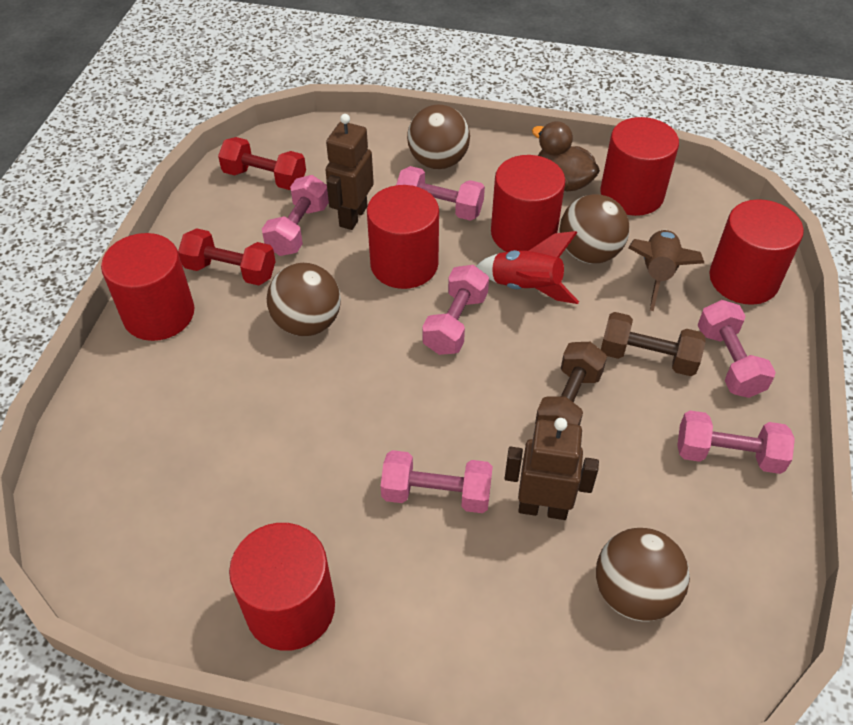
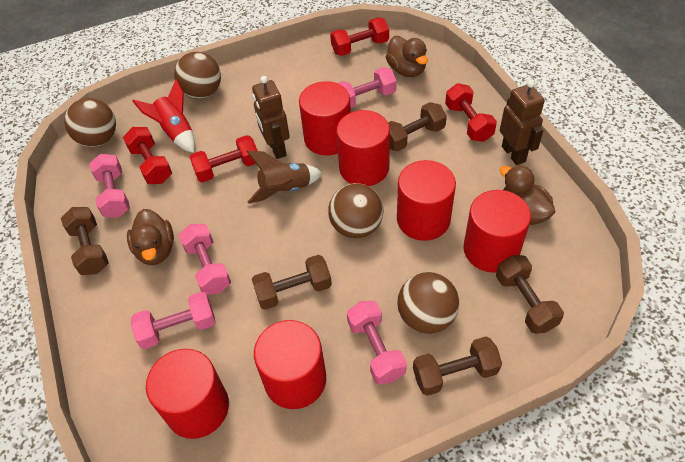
brown duck: [532,121,600,191] = 1 -> [127,209,174,265] [386,36,428,77] [500,165,555,225] = 3
brown dumbbell: [535,342,607,425] [601,312,705,376] = 2 -> [61,207,109,275] [252,255,332,310] [388,102,447,151] [413,336,502,396] [496,255,564,334] = 5
pink dumbbell: [262,175,329,256] [381,450,493,513] [396,166,485,221] [422,265,489,355] [677,410,795,474] [698,300,776,398] = 6 -> [89,154,130,218] [131,292,216,349] [179,224,231,295] [338,67,397,108] [347,301,407,385] = 5
red dumbbell: [178,228,276,286] [218,137,306,190] = 2 -> [123,127,172,184] [190,135,258,182] [330,17,389,56] [445,83,497,142] = 4

